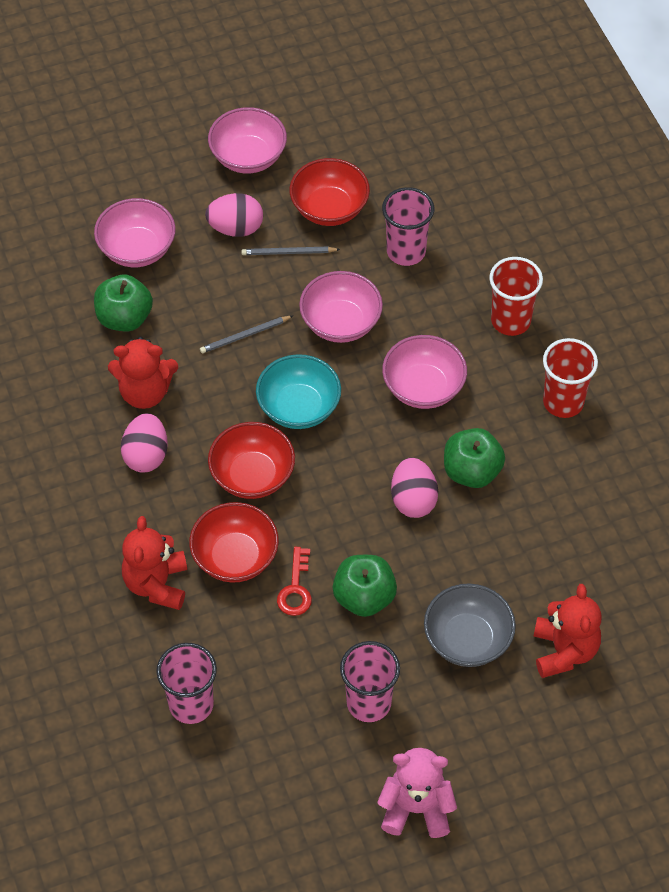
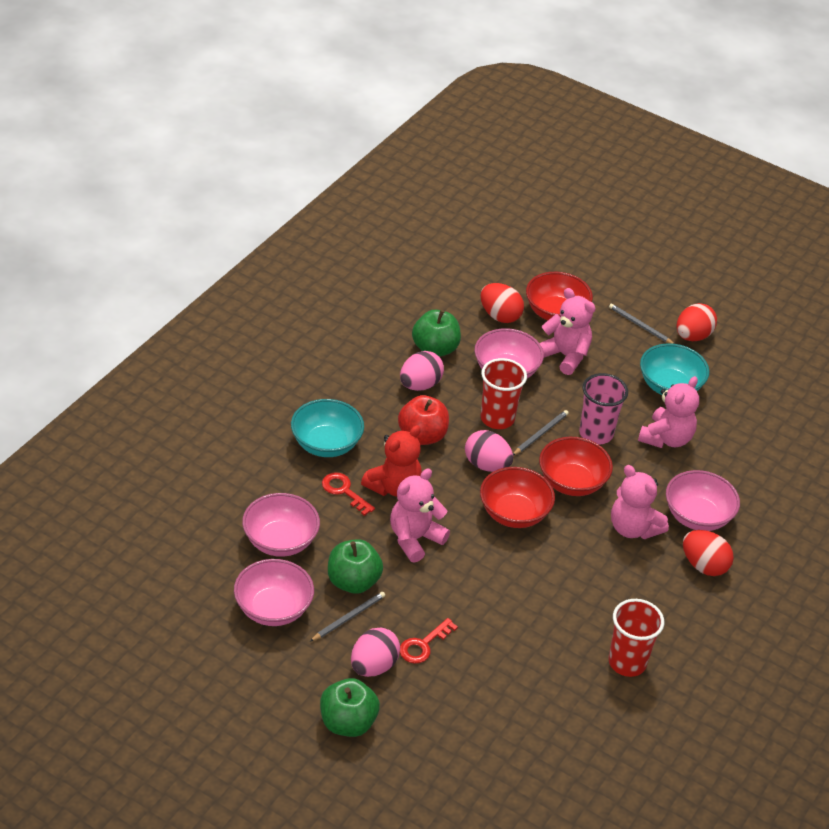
grey bowl: [424,584,516,667] = 1 -> none = 0
grey pencil: [200,316,293,353] [241,247,340,255] = 2 -> [310,592,385,641] [513,410,569,455] [609,303,674,344] = 3
pink cup: [156,643,217,724] [340,641,400,722] [382,187,434,266] = 3 -> [579,373,628,444] = 1
pink teddy bear: [377,748,457,838] = 1 -> [390,468,450,563] [540,288,596,375] [611,465,669,539] [638,376,699,448] = 4
red apple: none = 0 -> [398,395,449,445] = 1
red egg: none = 0 -> [480,283,524,323] [677,303,717,341] [683,530,734,576] = 3
red key: [277,547,312,616] = 1 -> [322,472,375,516] [400,618,458,664] = 2
red teddy bear: [108,337,178,409] [122,516,187,610] [533,584,602,678] = 3 -> [361,425,422,497] = 1
turquoise bowl: [256,354,341,429] = 1 -> [291,399,364,457] [640,343,709,395] = 2

